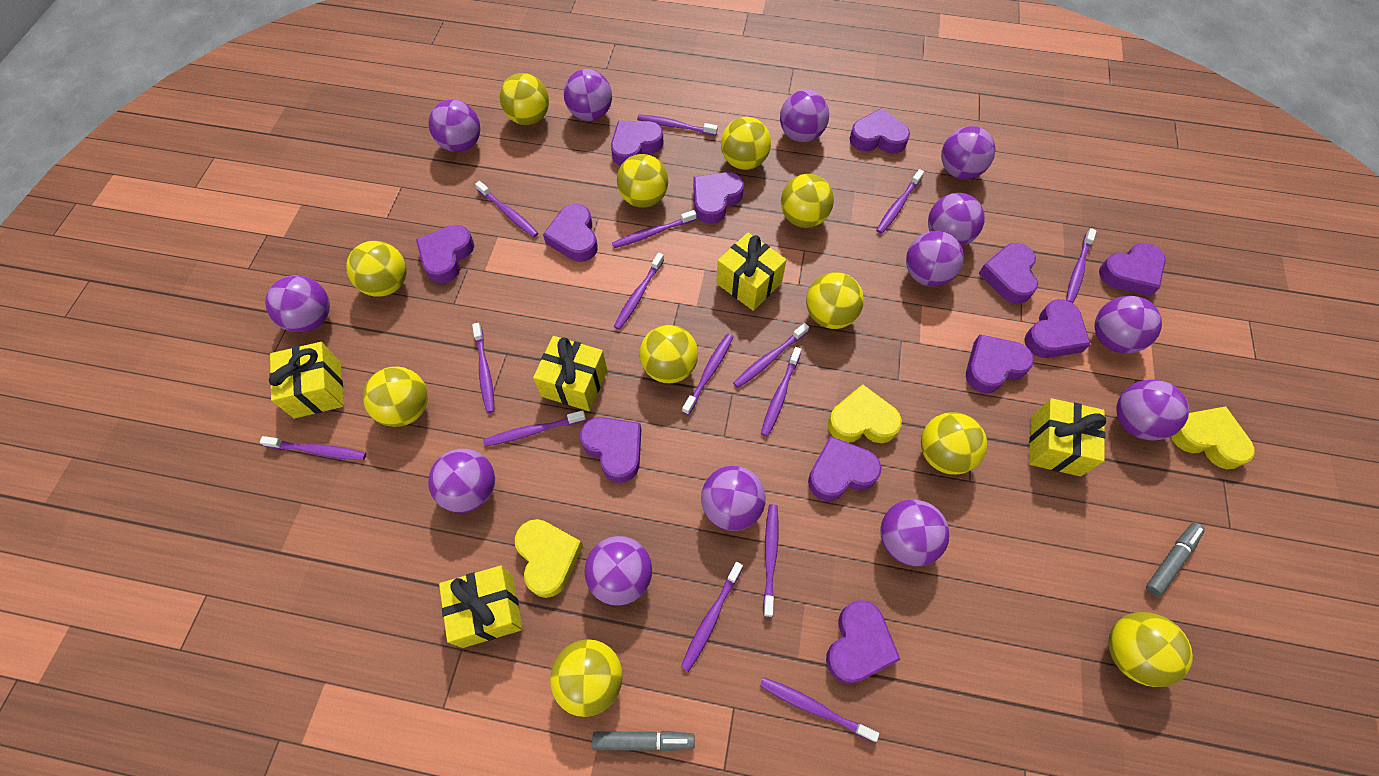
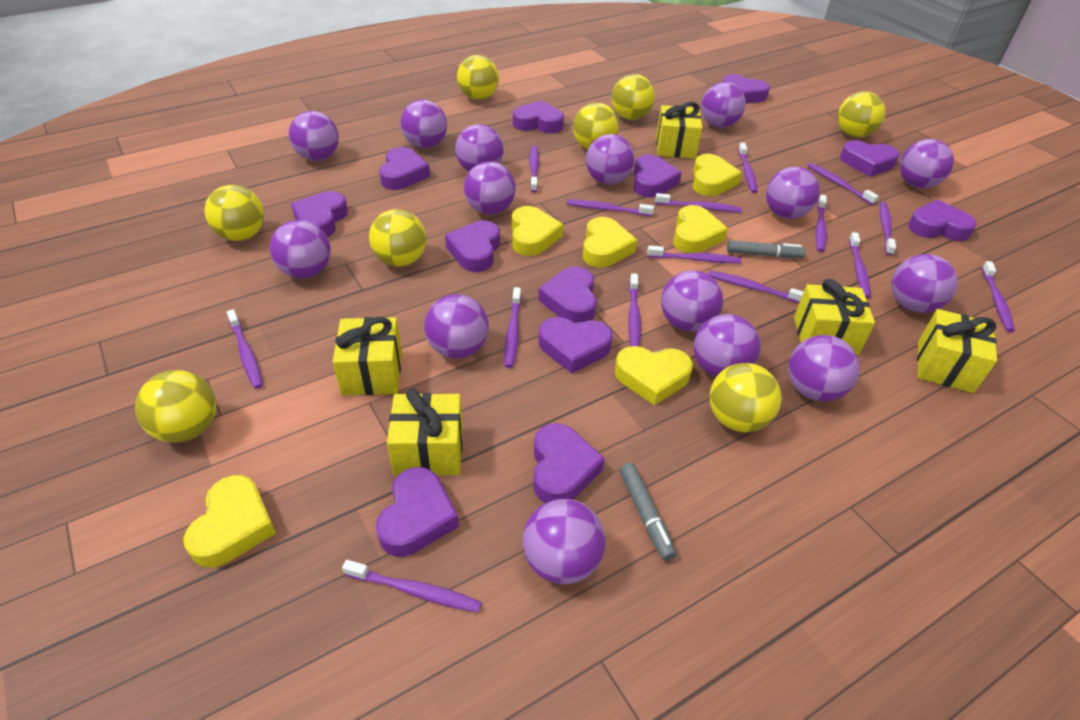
purple ball: [265,275,330,333] [428,100,481,152] [428,449,495,513] [564,69,612,121] [585,536,652,606] [701,466,766,531] [780,90,829,142] [880,499,949,567] [906,231,964,287] [928,193,985,246] [941,126,996,179] [1095,296,1162,353] [1116,380,1189,440] = 13 -> [270,220,331,279] [289,111,339,161] [400,100,447,148] [424,294,489,358] [455,124,504,171] [464,161,516,215] [522,499,605,584] [586,134,635,184] [661,270,723,332] [694,314,761,377] [701,82,746,128] [766,167,820,219] [788,335,860,402] [891,254,958,313] [900,139,954,188] = 15
yellow ball: [346,241,407,297] [363,367,428,427] [500,73,549,125] [550,639,623,717] [617,154,668,208] [640,325,698,383] [721,117,771,170] [781,174,834,228] [806,272,864,329] [921,412,987,475] [1108,612,1193,687] = 11 -> [135,370,216,443] [204,185,264,241] [369,209,427,267] [457,55,499,100] [573,103,619,149] [612,74,655,120] [709,363,782,432] [838,91,885,138] = 8
yellow heart: [515,519,583,598] [828,384,902,443] [1171,406,1255,469] = 3 -> [183,475,276,568] [512,206,563,256] [583,217,637,267] [614,346,693,406] [673,205,728,253] [693,154,742,196] = 6

